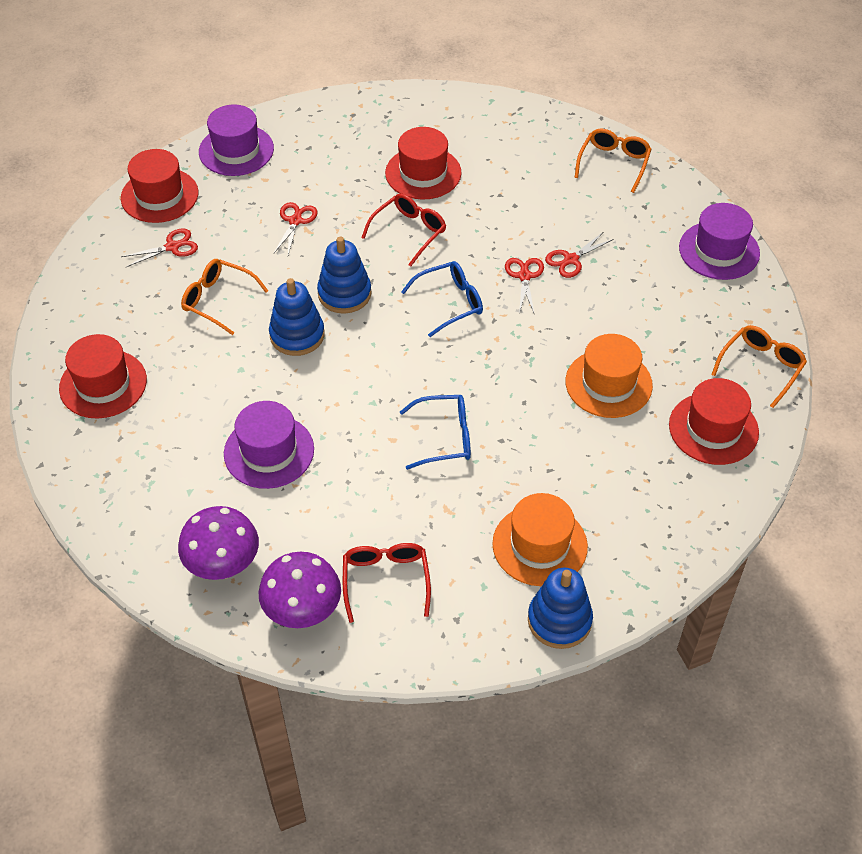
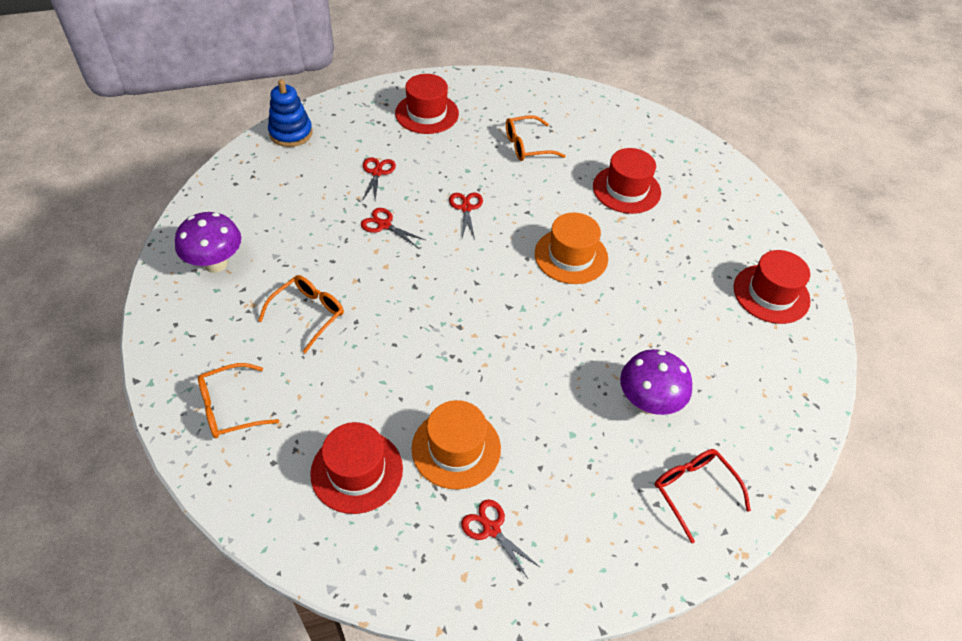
blue glasses: [400,395,471,470] [401,261,483,337] = 2 -> none = 0
blue stacking toy: [269,278,325,356] [317,237,372,314] [528,568,593,649] = 3 -> [268,79,313,147] = 1
purple hat: [199,104,274,176] [224,401,314,489] [679,203,760,280] = 3 -> none = 0
red glasses: [343,543,431,623] [361,193,446,267] = 2 -> [655,449,751,543] = 1

